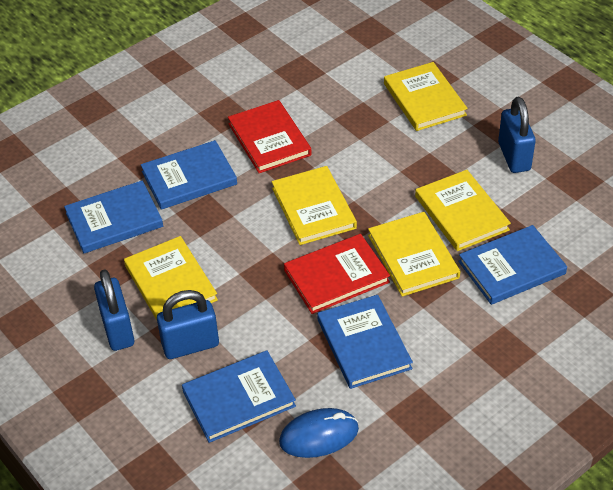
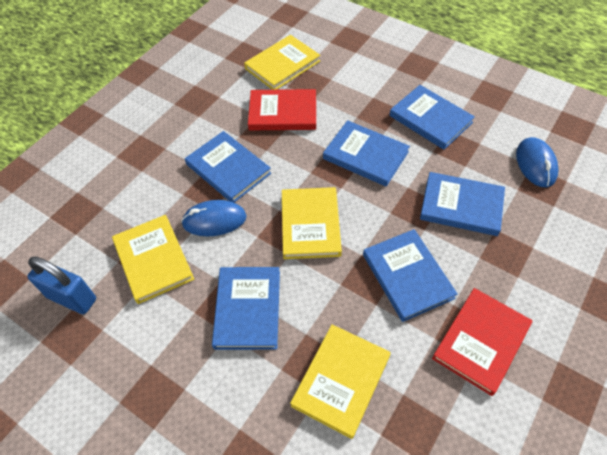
blue book: [64,180,163,253] [141,140,237,210] [182,350,296,443] [317,295,413,389] [458,225,567,305] = 5 -> [185,131,271,202] [212,267,280,350] [323,120,410,186] [363,229,458,322] [389,85,475,150] [420,172,505,236] = 6
blue mouse: [279,408,359,458] = 1 -> [181,200,246,236] [516,137,558,187] = 2
blue padlock: [94,269,134,351] [157,290,219,359] [498,97,536,173] = 3 -> [27,257,96,314] = 1
yellow book: [124,236,218,320] [272,166,357,245] [368,212,460,297] [384,62,468,131] [415,170,511,251] = 5 -> [112,215,194,304] [244,35,320,90] [282,187,342,259] [290,324,391,439] = 4

